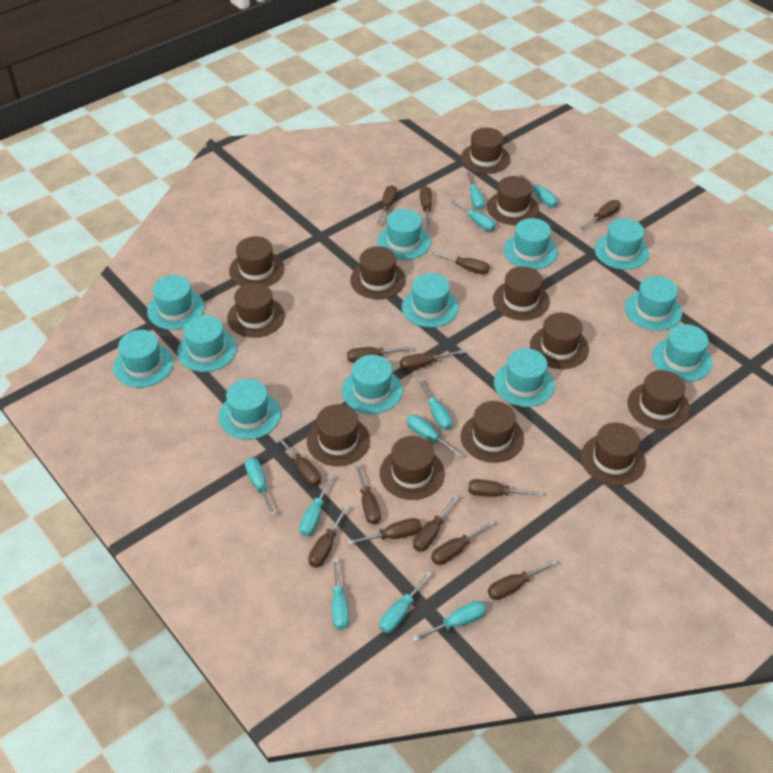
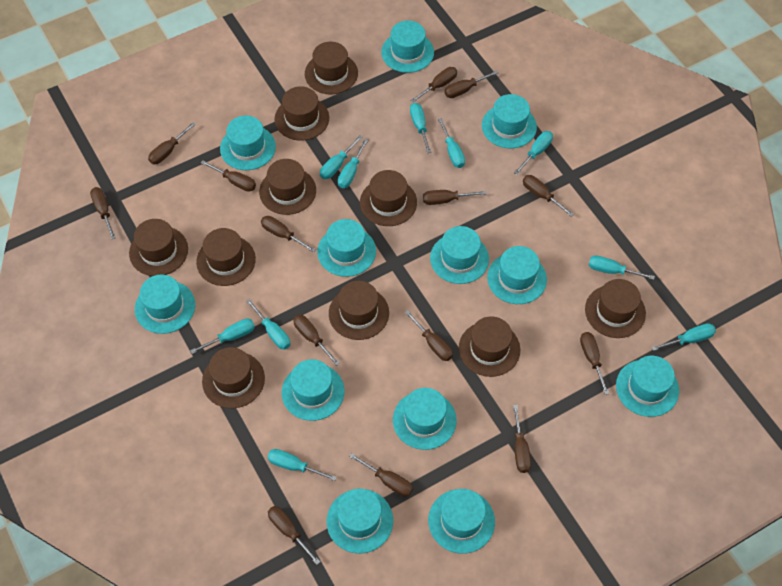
brown hat: [227,283,285,338] [229,236,284,286] [307,404,370,466] [350,246,406,299] [380,436,445,500] [461,128,510,174] [461,401,524,463] [487,176,539,225] [493,266,550,320] [530,312,589,369] [581,423,646,486] [627,370,690,430] = 12 -> [129,219,188,276] [196,228,256,286] [202,347,265,408] [259,159,316,215] [274,86,329,141] [305,42,358,94] [329,281,389,340] [360,170,417,226] [459,316,520,377] [585,279,646,338] = 10

